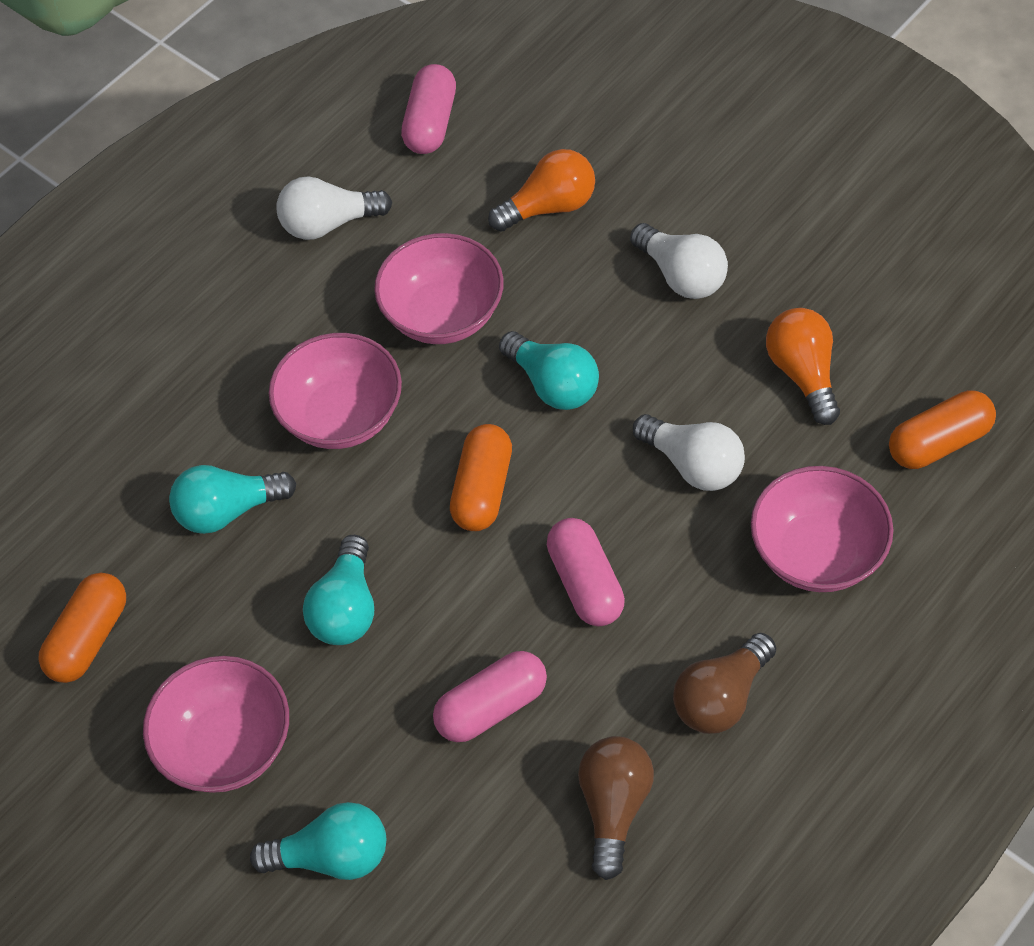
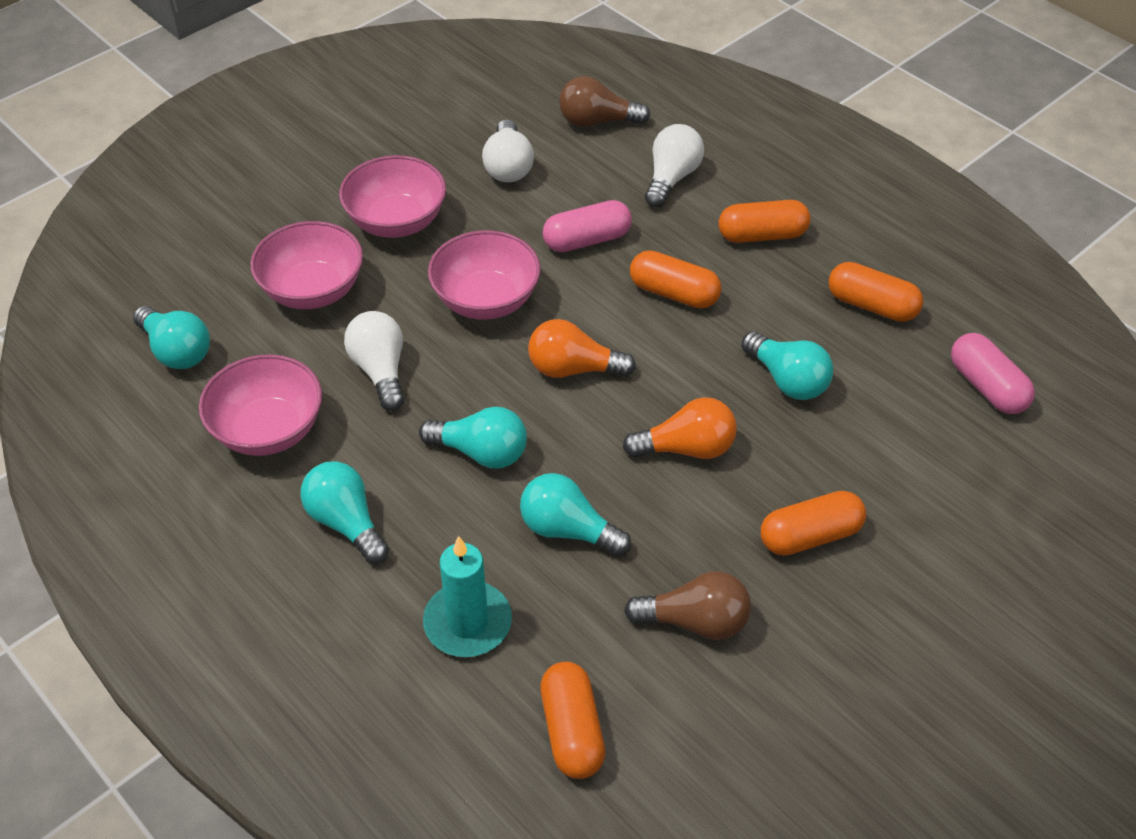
orange capsule: [38,573,126,683] [450,424,512,531] [889,390,996,469] = 3 -> [540,662,605,779] [630,250,721,308] [718,200,811,243] [761,491,866,556] [829,262,923,322] = 5
pink capsule: [401,64,456,154] [433,651,547,742] [547,518,625,626] = 3 -> [543,200,632,252] [951,333,1035,414] = 2
turquoise candle: none = 0 -> [423,536,512,657] = 1
turquoise light bulb: [169,465,296,534] [250,802,386,880] [303,535,374,645] [499,331,599,410] = 4 -> [133,306,210,369] [300,461,389,564] [419,407,527,469] [520,473,631,556] [742,331,833,400] = 5

